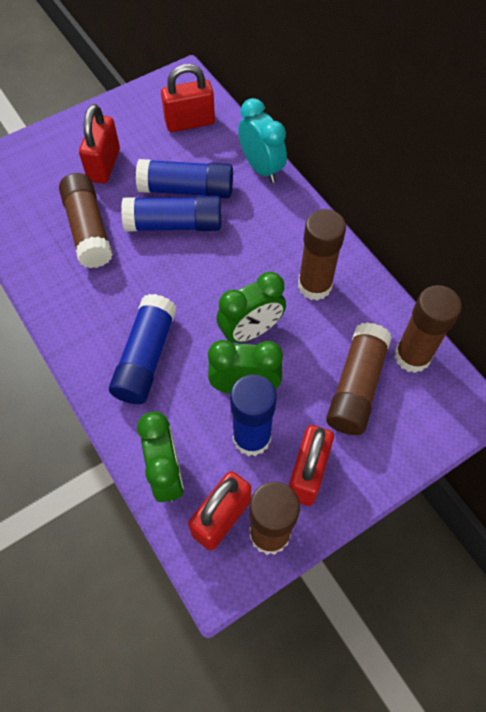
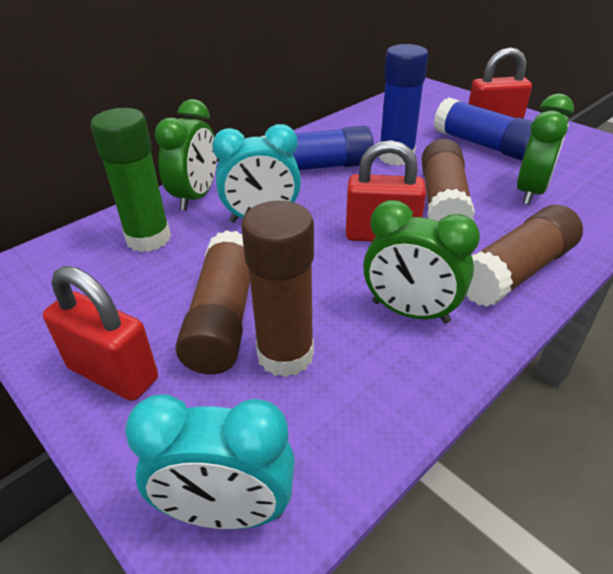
blue glue stick: [109,294,176,404] [121,196,221,231] [136,159,233,198] [230,375,277,456] = 4 -> [261,126,374,170] [378,44,428,166] [434,97,533,161] = 3
brown glue stick: [59,173,113,268] [249,482,300,555] [298,209,346,301] [326,322,392,435] [395,285,462,373] = 5 -> [175,230,250,374] [241,201,314,377] [422,139,475,221] [466,205,583,307] = 4
green glue stick: none = 0 -> [91,108,171,252] = 1
red padlock: [79,104,120,184] [161,64,215,132] [188,471,251,550] [289,425,334,506] = 4 -> [43,266,158,401] [346,140,426,242] [468,47,532,119] = 3
turquoise clock: [238,98,287,183] = 1 -> [125,394,295,529] [212,124,301,223] = 2

